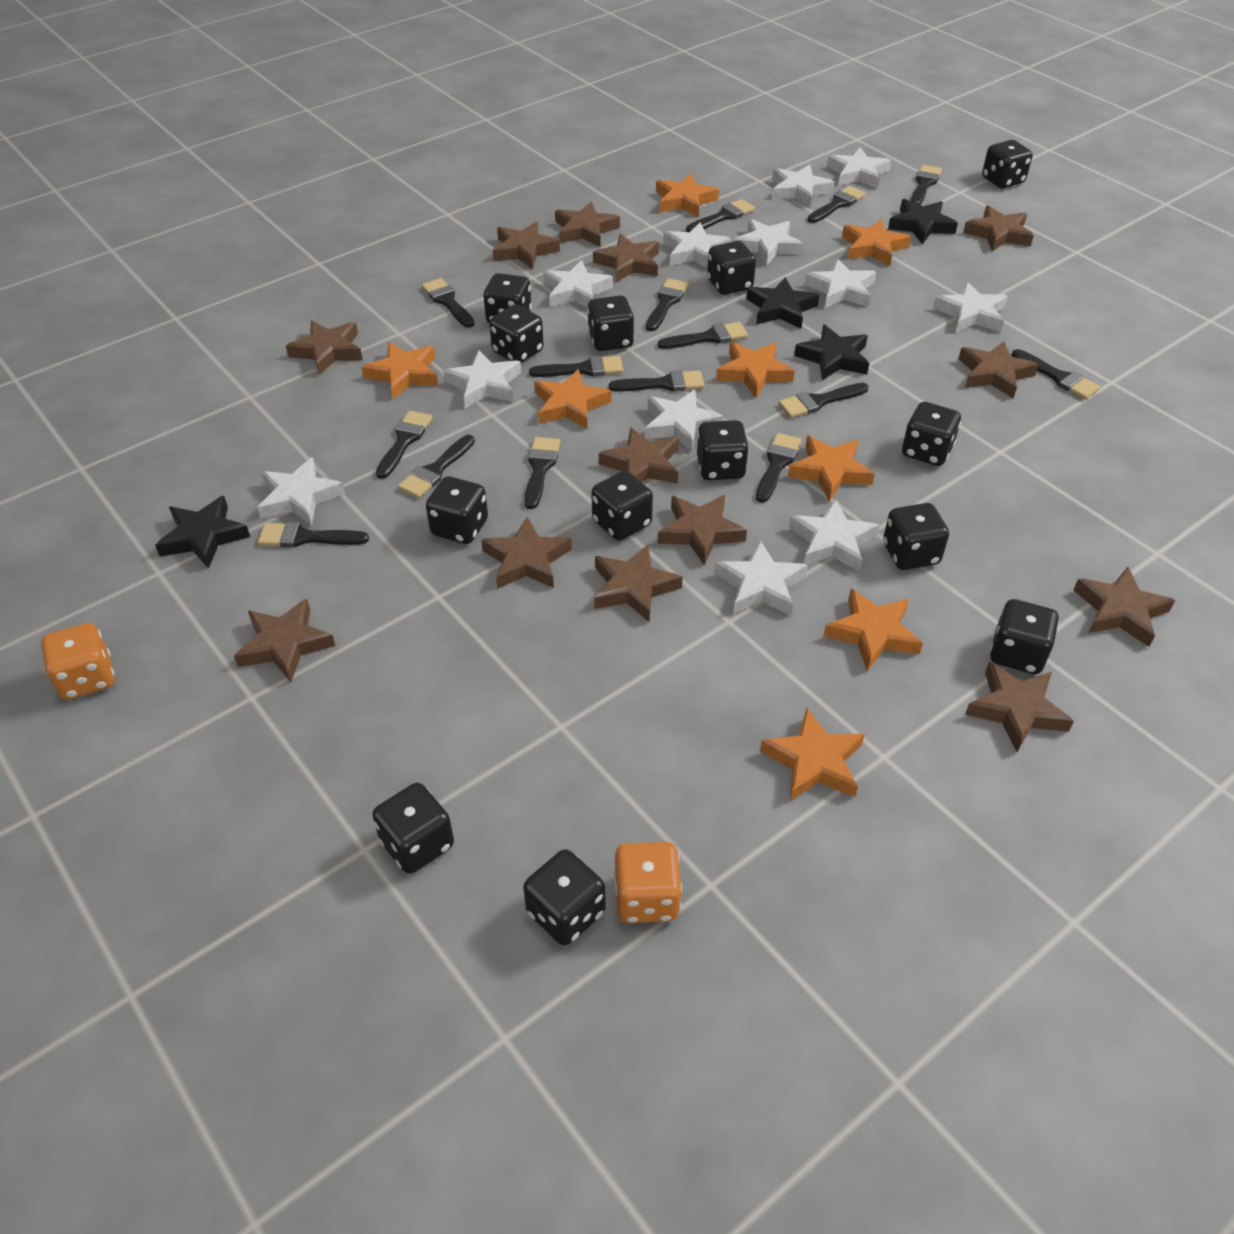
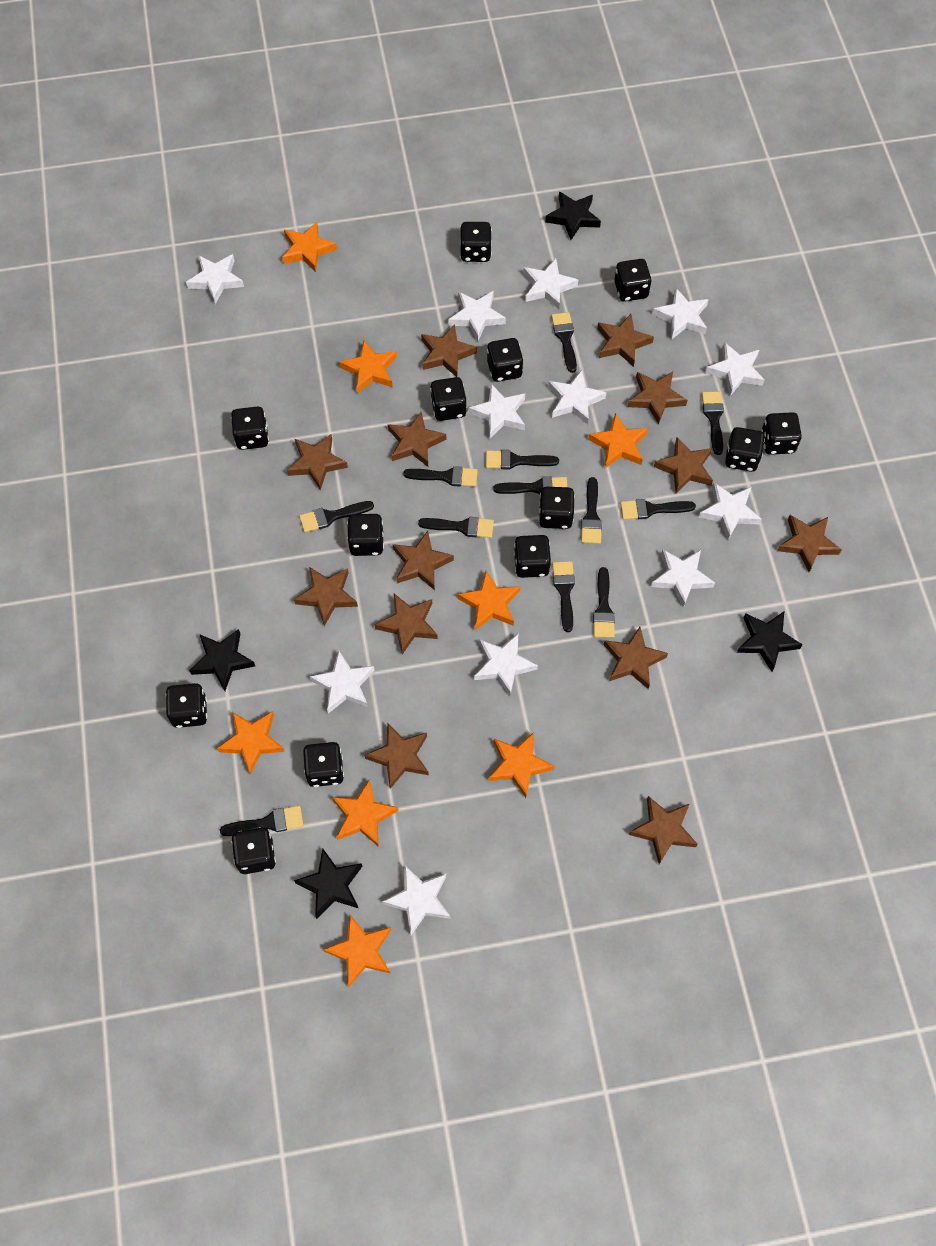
black brush: [258,522,369,548] [376,411,433,479] [398,435,475,498] [422,278,475,328] [525,437,560,509] [529,356,623,377] [609,370,705,392] [646,278,688,331] [658,322,748,349] [686,199,755,232] [756,433,802,503] [779,383,869,418] [807,186,866,223] [911,165,942,205] [1012,349,1100,399] = 15 -> [220,806,303,836] [299,501,374,533] [403,466,478,487] [418,517,494,538] [486,450,559,469] [493,476,567,494] [551,312,577,373] [552,561,575,632] [581,477,602,544] [593,567,615,638] [620,499,696,520] [702,391,724,455] = 12
orange dice: [41,623,115,700] [614,842,682,923] = 2 -> none = 0

